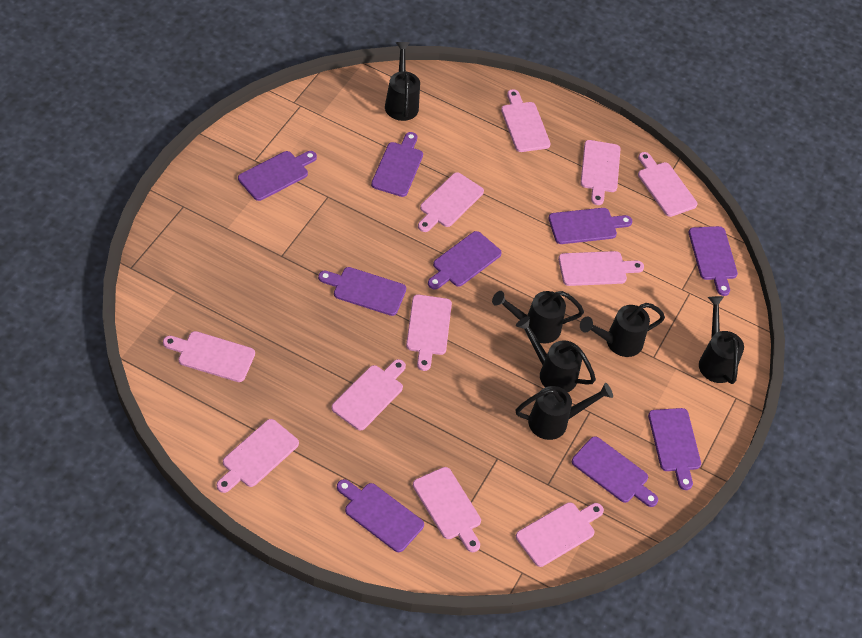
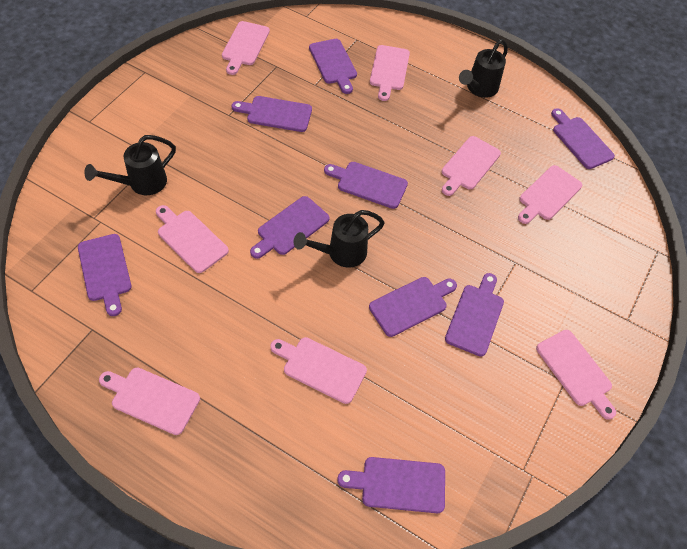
black watering can: [385,42,420,121] [492,291,584,343] [516,316,596,392] [516,383,613,440] [580,303,665,357] [699,296,744,384] = 6 -> [84,135,176,195] [294,210,385,268] [459,39,508,98] = 3
pink cutting board: [163,331,255,382] [216,419,299,493] [331,359,406,431] [406,294,452,371] [413,467,481,552] [418,172,484,232] [501,89,551,152] [516,502,604,567] [558,251,644,286] [580,140,621,205] [638,152,697,217] = 11 -> [99,367,200,435] [156,205,229,273] [222,21,270,75] [270,337,367,404] [370,45,410,101] [442,136,501,196] [518,165,582,224] [536,330,616,420] = 8

